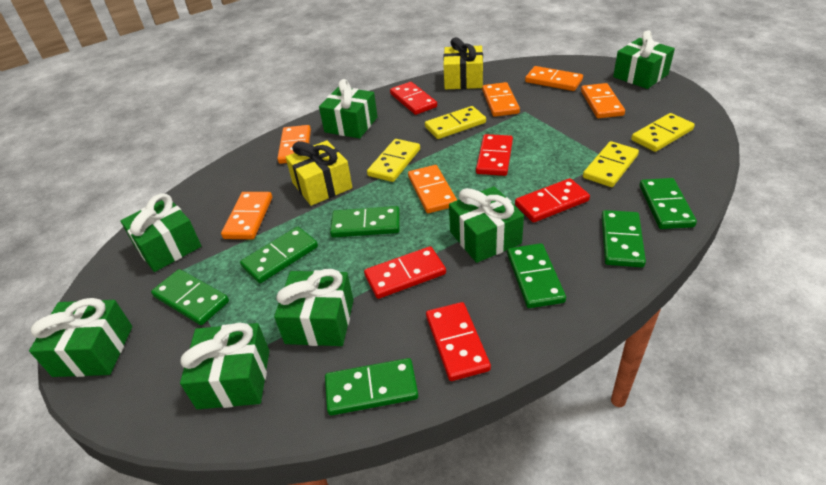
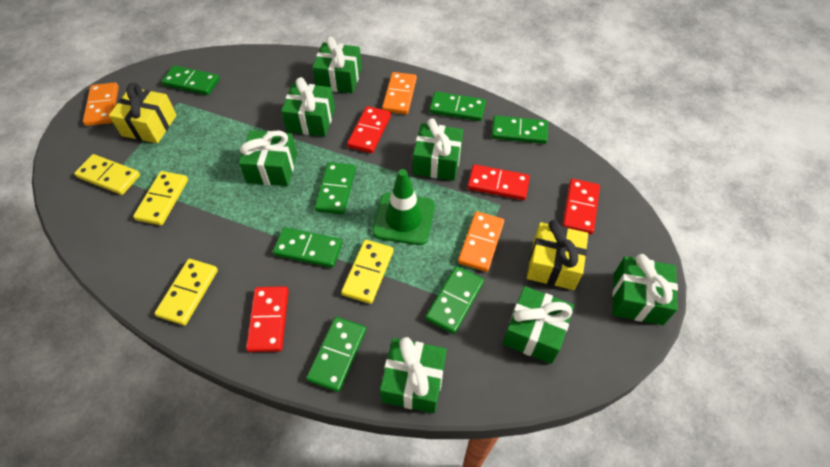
green traffic cone: none = 0 -> [372,169,435,245] = 1
orange domino: [221,192,272,239] [277,125,311,164] [408,165,457,213] [482,82,520,117] [525,66,583,91] [581,83,625,118] = 6 -> [83,83,119,126] [382,72,417,114] [458,211,504,272] = 3
red domino: [364,246,446,299] [390,82,437,115] [426,302,491,381] [476,134,513,176] [515,178,590,223] = 5 -> [246,286,288,352] [347,106,391,153] [467,164,530,200] [562,179,600,234] = 4

